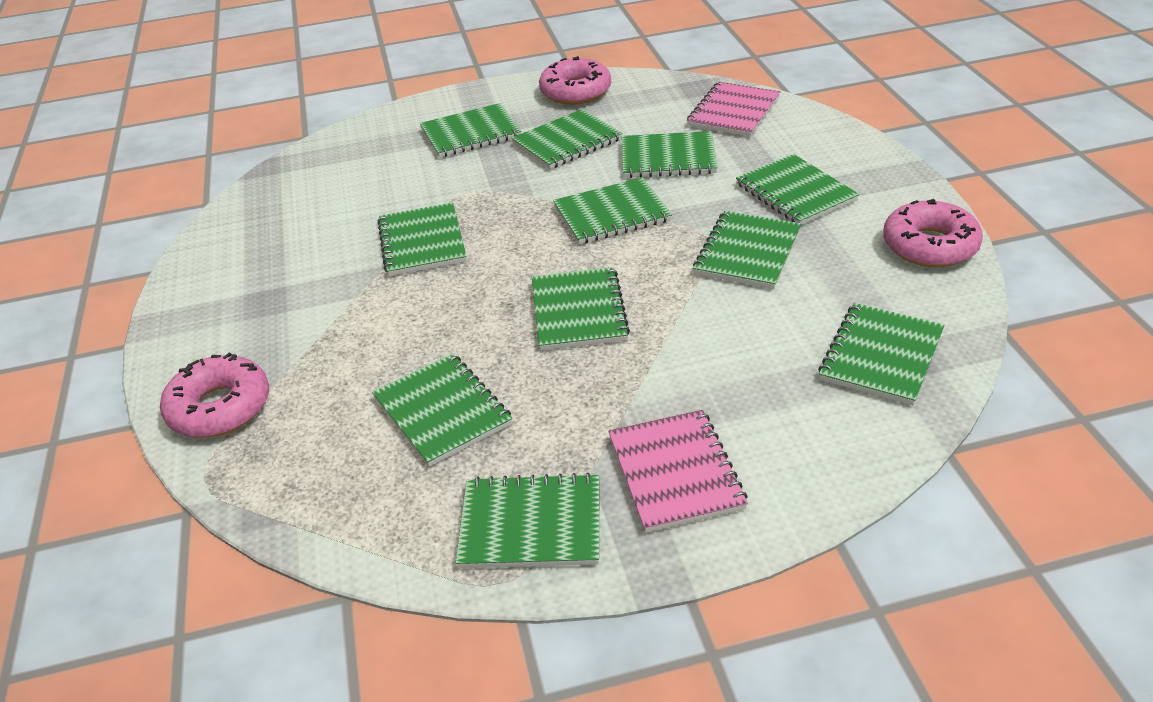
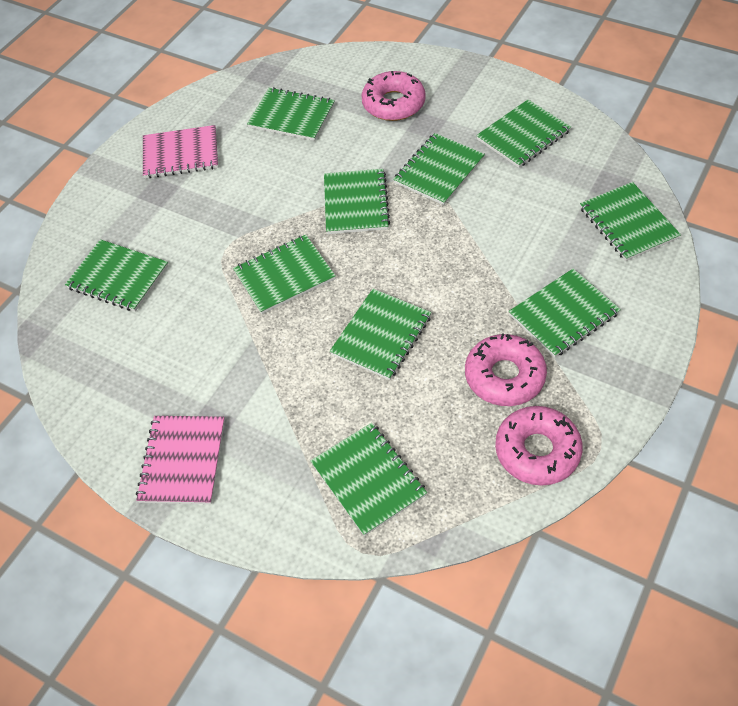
green notebook: [372,353,513,467] [377,202,466,276] [420,103,522,158] [455,473,599,568] [511,109,623,169] [532,267,630,350] [553,177,672,244] [622,131,718,178] [693,211,801,289] [736,154,859,225] [818,303,945,405] = 11 -> [65,239,168,312] [233,235,336,314] [247,87,335,141] [310,423,427,536] [324,169,390,234] [330,289,431,380] [393,133,485,205] [476,99,571,168] [509,269,621,358] [580,182,681,261] = 10

